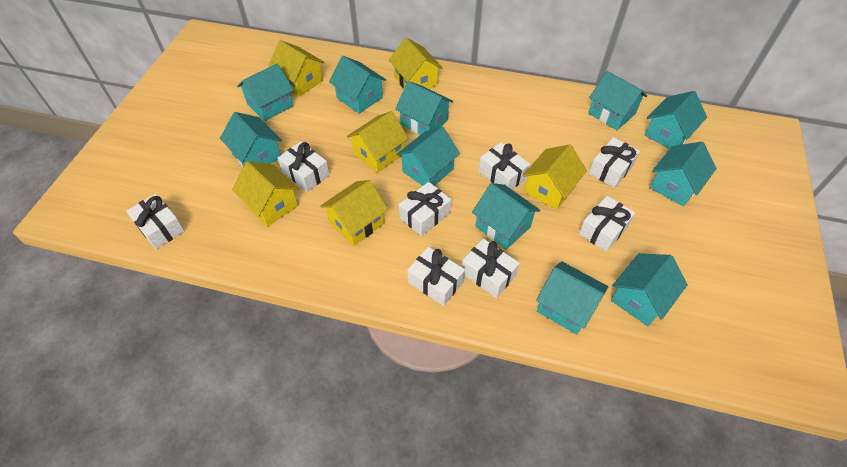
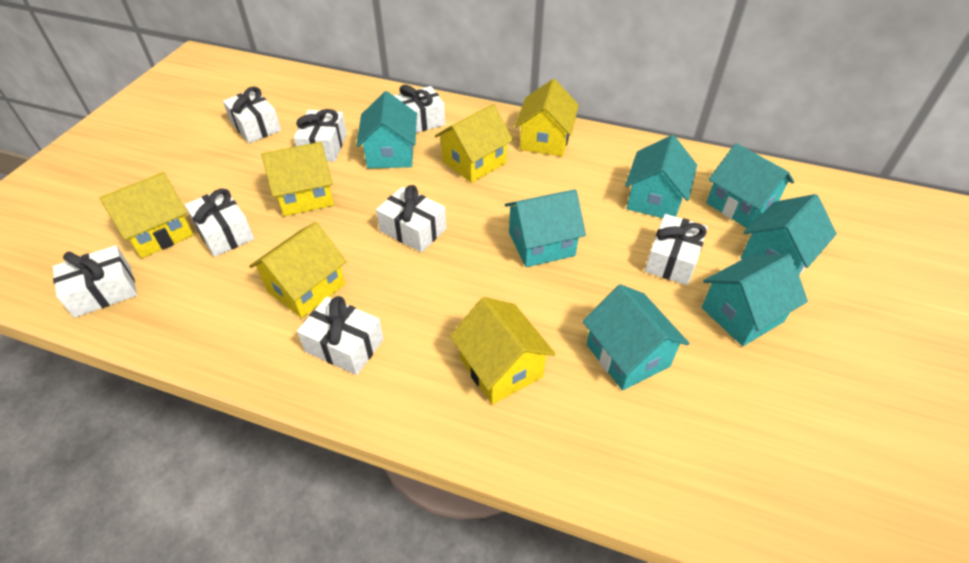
turquoise house: [220,112,282,167] [237,63,293,121] [329,56,386,114] [395,81,453,135] [396,127,460,186] [472,183,540,250] [536,261,608,335] [588,71,647,130] [611,253,688,326] [645,91,707,149] [650,142,717,206] = 11 -> [356,91,417,168] [504,189,586,267] [583,284,690,391] [625,135,697,218] [702,254,808,346] [706,143,794,228] [741,194,837,274] = 7

